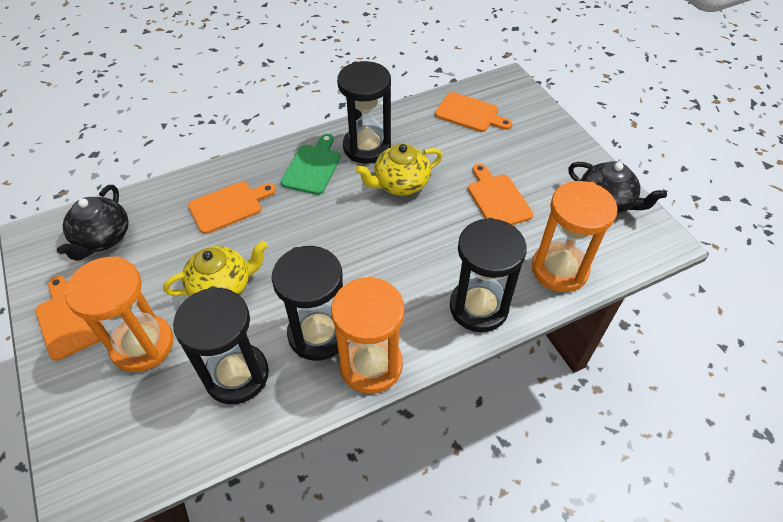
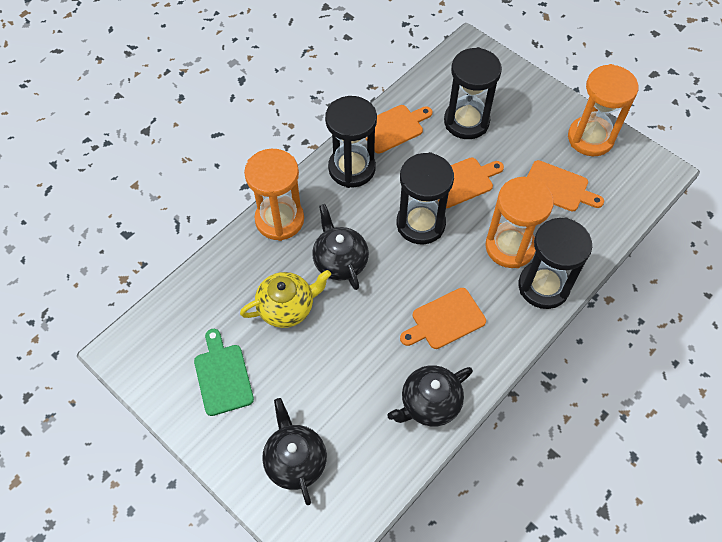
black teapot: [57,185,129,261] [568,161,667,214] = 2 -> [262,398,327,505] [312,204,369,290] [387,365,473,426] = 3
yellow teapot: [163,241,268,297] [355,144,443,196] = 2 -> [240,270,331,328] = 1

